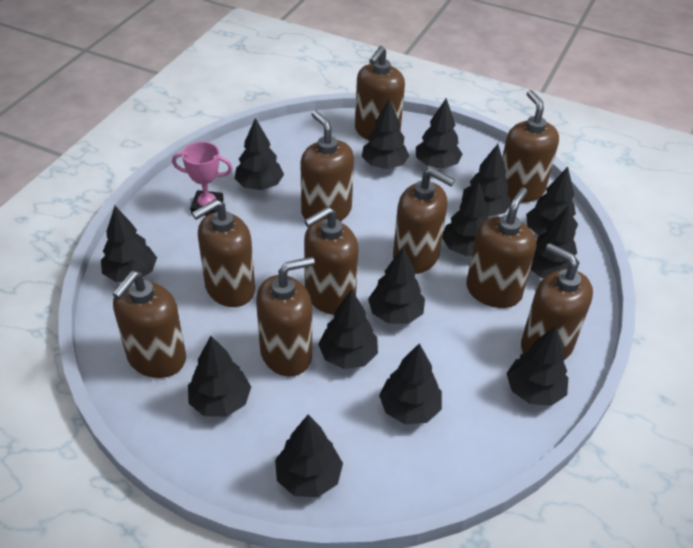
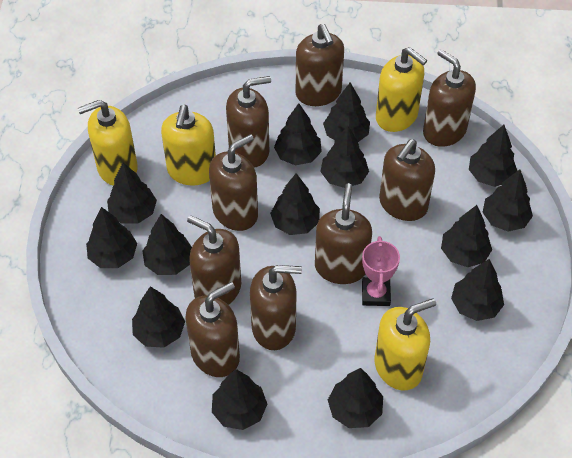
brown soap dispenser: [113,271,186,378] [192,199,255,307] [256,257,315,376] [300,111,354,221] [304,207,359,315] [355,46,405,140] [393,168,455,274] [466,187,536,308] [502,90,559,203] [521,243,593,361] = 10 -> [185,282,240,377] [187,215,241,305] [209,134,258,231] [226,76,271,167] [250,265,302,350] [296,24,344,106] [315,183,372,284] [379,139,435,221] [423,49,476,147] = 9
yellow soap dispenser: none = 0 -> [78,100,138,185] [161,105,216,186] [374,298,436,390] [376,47,427,132] = 4

